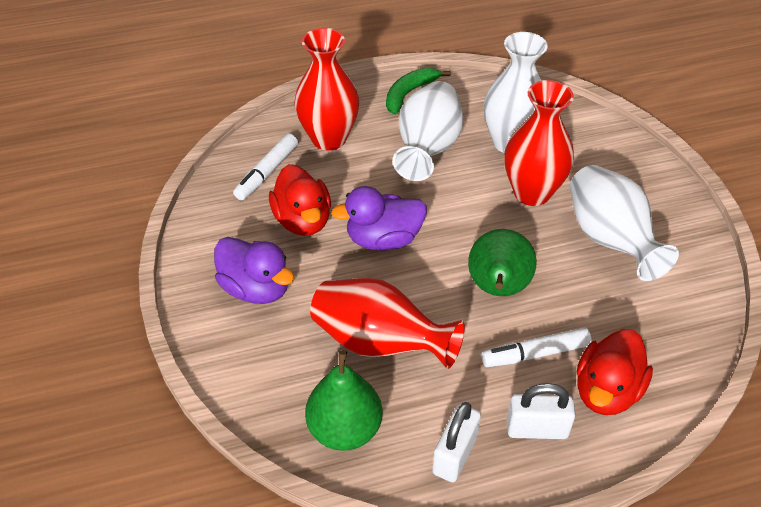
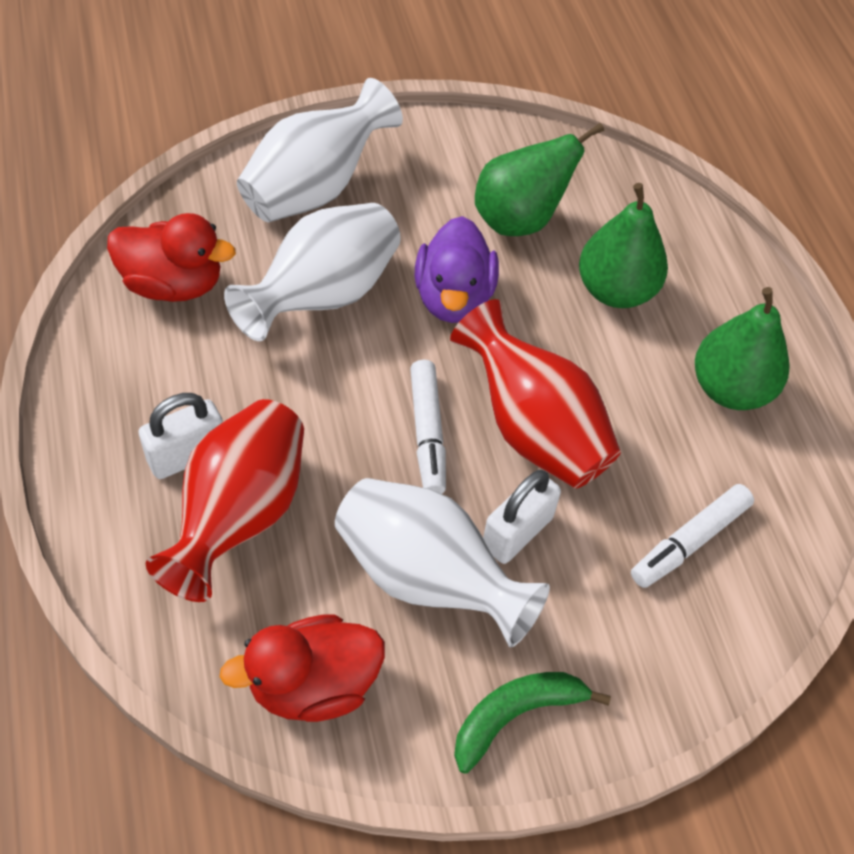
green pear: [305,350,383,451] [468,229,537,296] = 2 -> [475,123,604,236] [579,183,668,308] [695,287,789,410] = 3
purple duck: [214,237,294,304] [331,186,427,251] = 2 -> [415,216,499,323] = 1
red vase: [294,28,359,151] [310,278,465,369] [504,80,574,206] = 3 -> [146,399,304,602] [450,299,621,489] = 2

